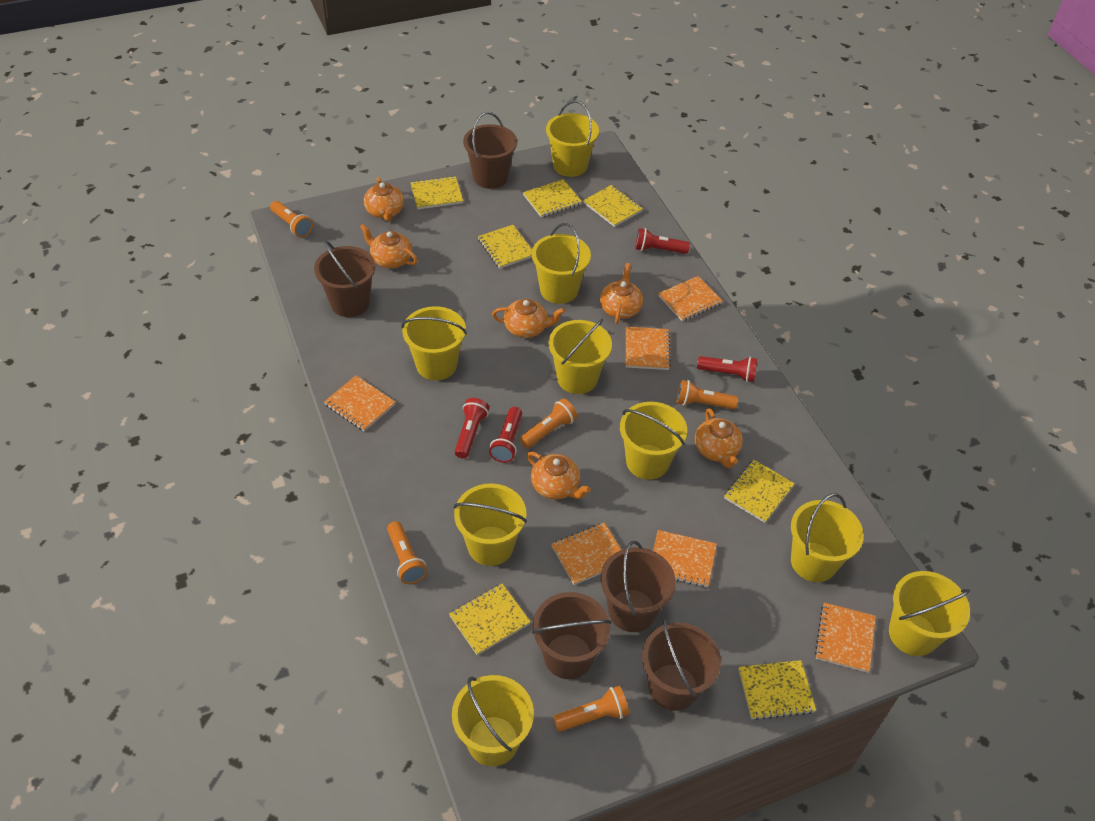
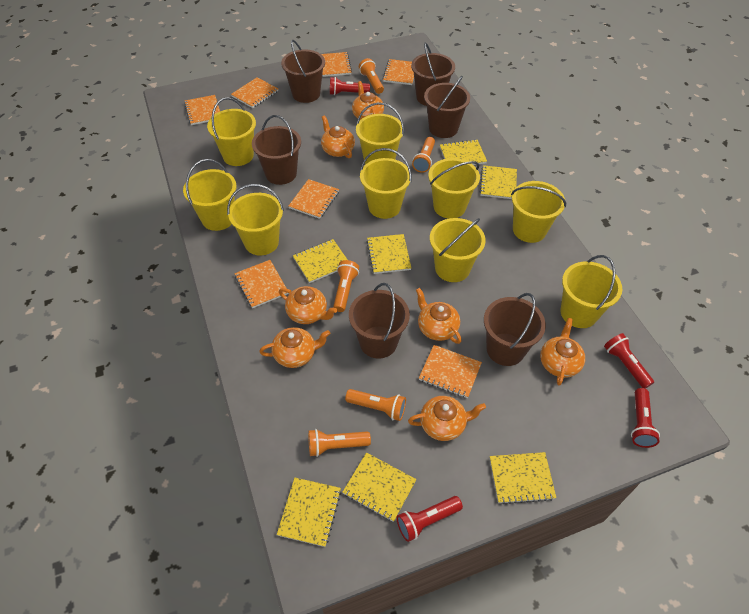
brown bucket: [314,241,376,317] [463,112,517,189] [532,592,611,679] [601,541,676,632] [642,620,721,711] = 5 -> [252,115,301,185] [281,39,325,103] [349,283,410,359] [411,42,455,106] [424,76,470,138] [484,293,546,366] = 6
orange notebook: [324,375,395,431] [551,522,621,585] [626,327,671,370] [653,530,717,587] [658,276,723,321] [815,603,876,673] = 6 -> [184,95,220,125] [231,77,278,108] [234,260,288,308] [289,179,339,219] [321,52,352,77] [382,59,414,85] [419,345,482,398] = 7
orange teapot: [360,224,417,268] [364,177,404,221] [492,299,565,338] [527,452,591,499] [600,263,643,324] [695,408,743,468] = 6 -> [259,327,331,368] [279,286,337,324] [321,115,355,158] [352,81,384,120] [408,396,486,441] [416,288,461,344] [540,318,585,386] = 7

